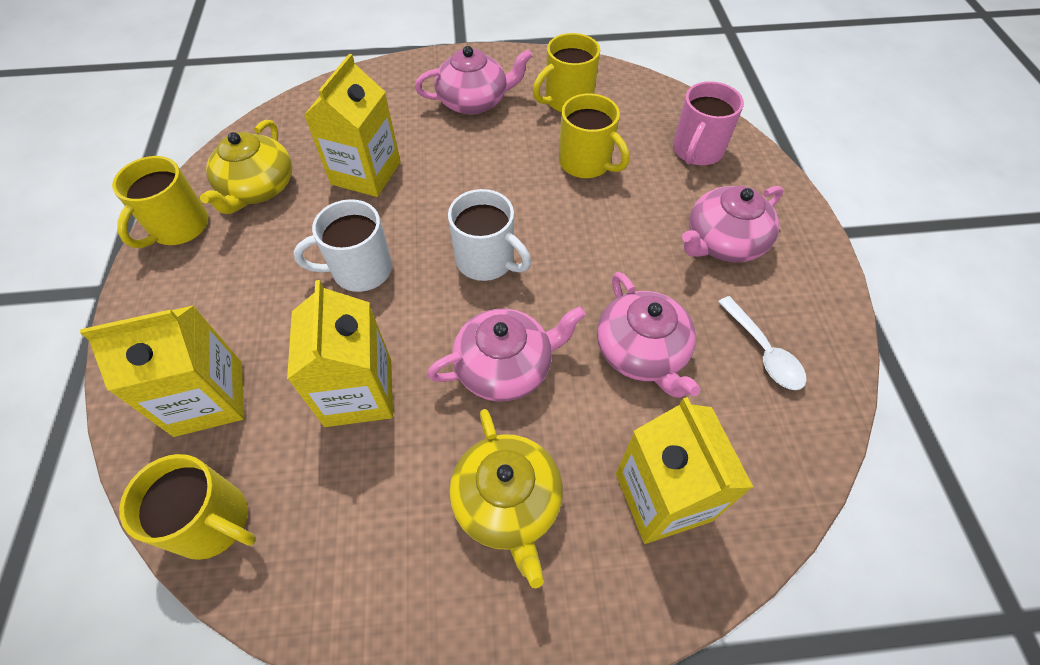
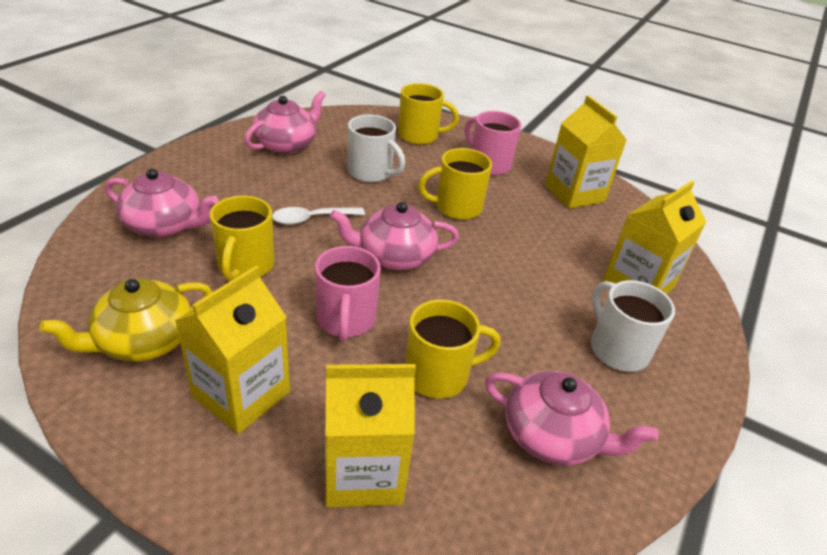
pink mug: [673,81,744,166] = 1 -> [315,246,381,341] [465,111,521,175] = 2
yellow teapot: [200,120,292,214] [449,409,563,588] = 2 -> [40,278,212,362] = 1

